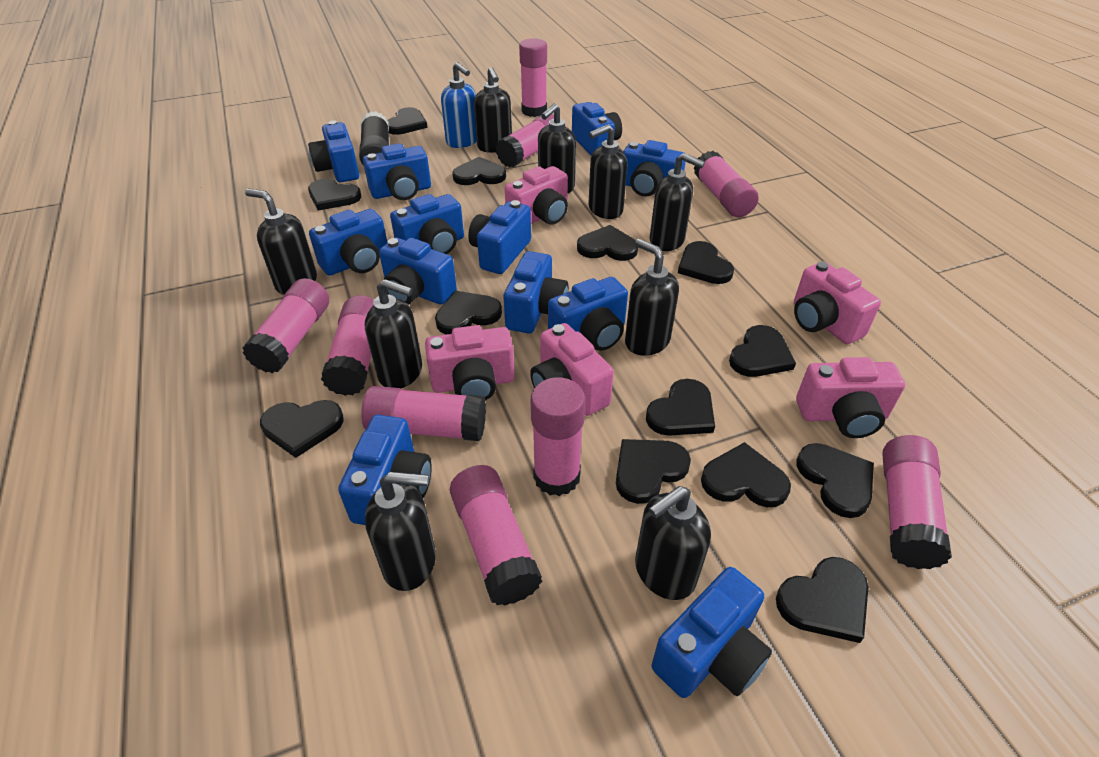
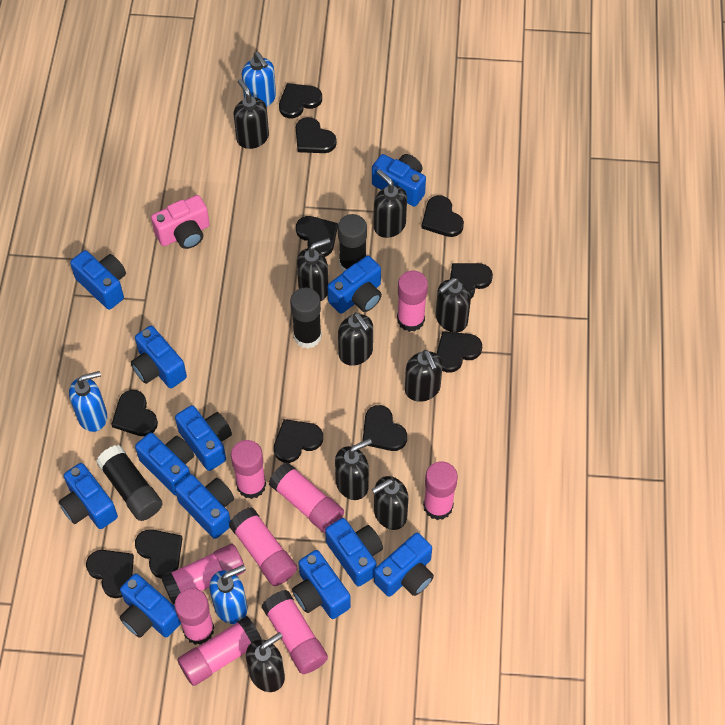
black glue stick: [359,111,389,166] = 1 -> [96,445,163,521] [290,288,322,348] [338,214,367,272] = 3
black heart: [260,400,344,458] [308,179,361,211] [387,107,427,135] [435,291,502,335] [452,157,506,185] [577,225,638,261] [616,439,691,504] [646,379,715,436] [678,241,734,284] [701,442,791,507] [729,325,796,377] [776,557,868,643] [797,443,874,518] = 13 -> [86,550,134,598] [111,390,158,436] [135,529,183,578] [274,419,323,463] [279,83,322,118] [296,117,337,153] [296,216,338,257] [363,405,407,451] [421,195,464,237] [436,331,482,373] [450,263,493,299] = 11
blue soap dispenser: [441,62,477,148] = 1 -> [69,371,107,432] [209,565,247,624] [242,52,276,107] = 3
pink camera: [425,325,515,401] [505,166,568,225] [530,323,614,416] [794,262,881,344] [796,357,905,438] = 5 -> [151,195,210,249] = 1

